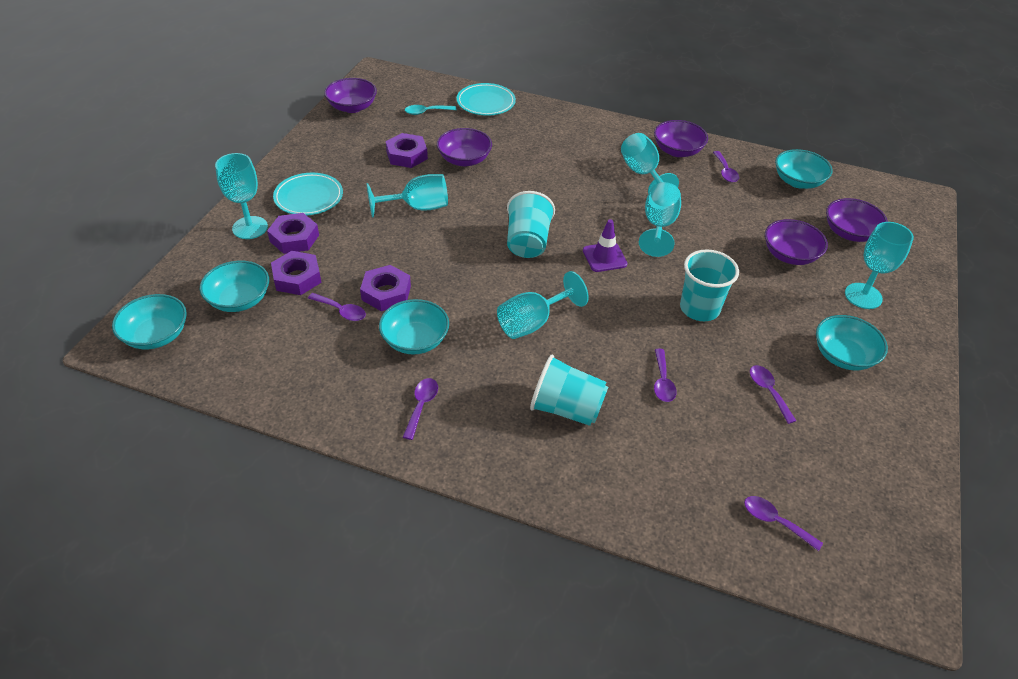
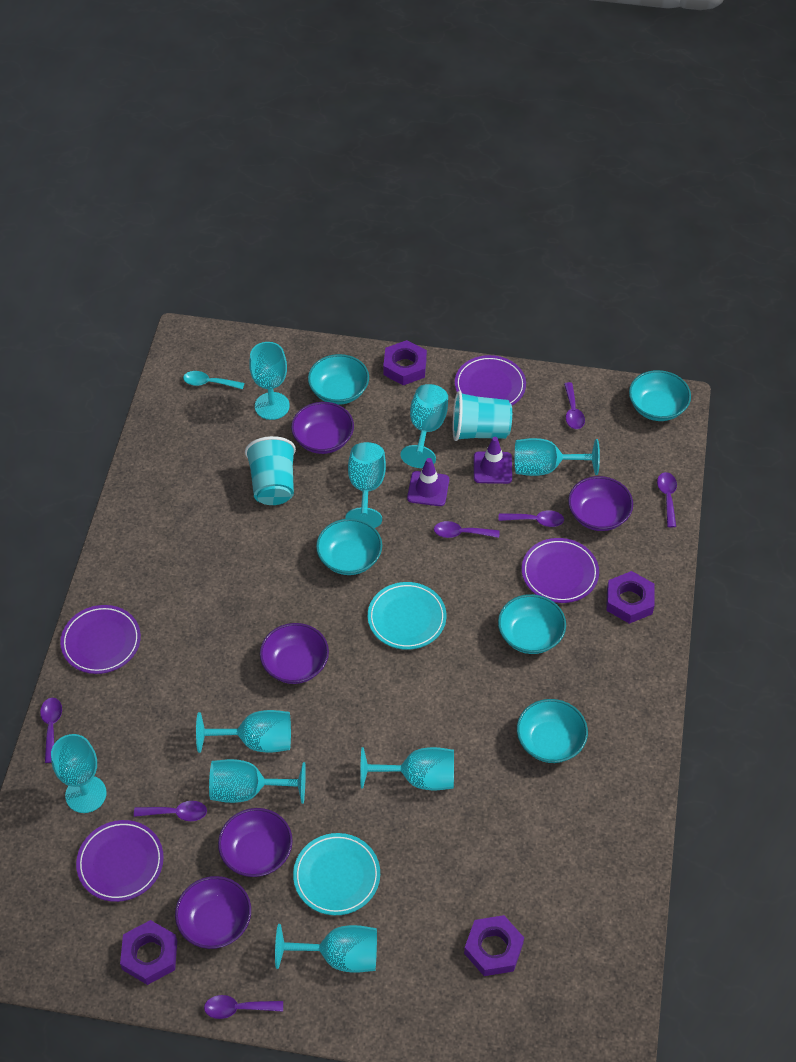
purple plate: none = 0 -> [60,605,141,674] [76,820,164,902] [455,355,526,406] [522,538,599,603] = 4
purple spoon: [308,293,366,321] [403,378,438,440] [654,349,677,402] [713,151,739,183] [744,496,823,551] [750,365,796,424] = 6 -> [40,698,62,763] [134,801,207,821] [204,995,283,1019] [434,521,499,538] [498,510,564,527] [564,382,585,429] [657,472,677,527] = 7
purple traffic cone: [583,219,628,272] = 1 -> [407,458,449,506] [474,437,512,484] = 2
turquoise cup: [507,191,555,258] [530,354,608,426] [680,249,739,321] = 3 -> [245,436,296,505] [453,391,512,441] = 2
turquoise goblet: [215,153,268,239] [367,174,448,218] [497,271,589,339] [621,133,679,194] [639,182,681,257] [845,222,914,309] = 6 -> [51,734,106,813] [196,710,291,753] [209,759,306,804] [249,342,290,420] [275,924,377,973] [345,442,386,528] [360,747,454,790] [400,384,448,468] [515,438,600,476] = 9

